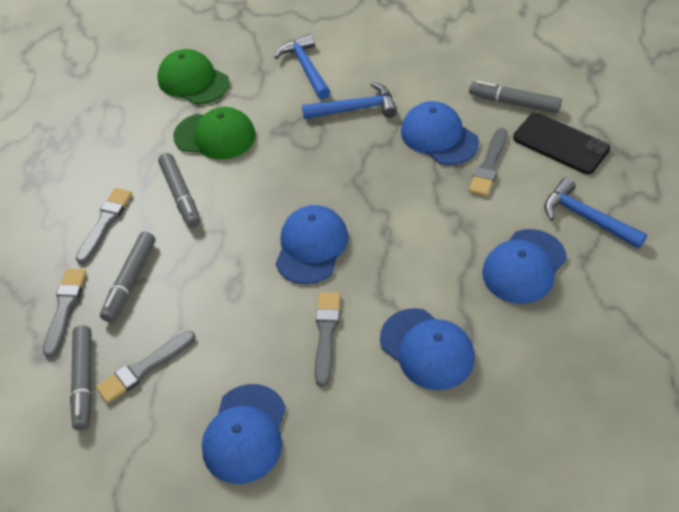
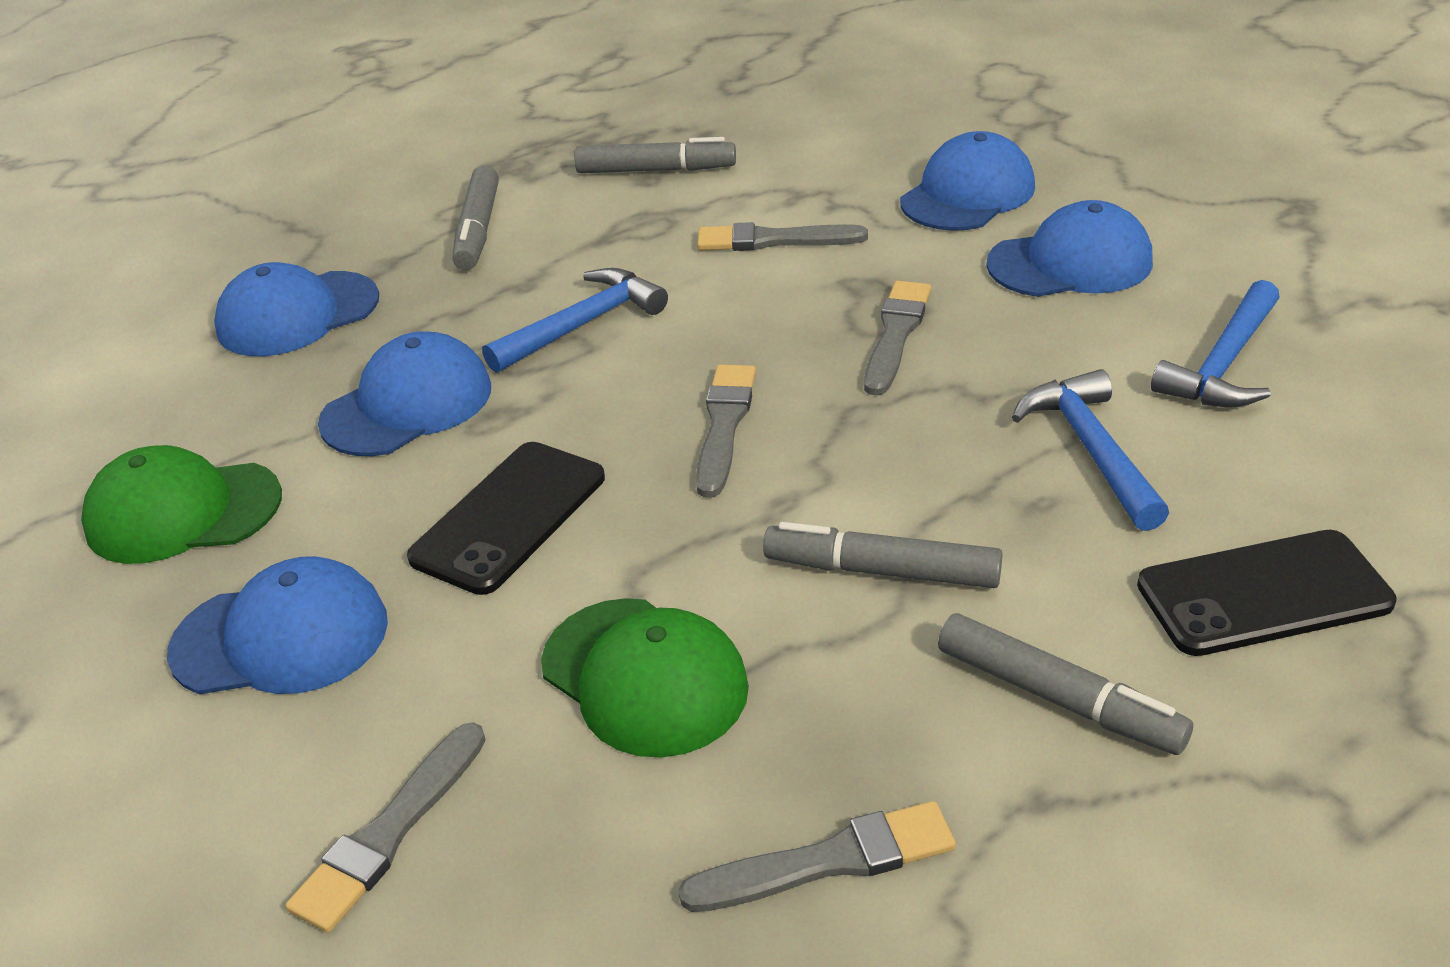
black phone: [513,113,610,174] = 1 -> [407,442,605,595] [1137,530,1397,656] = 2

